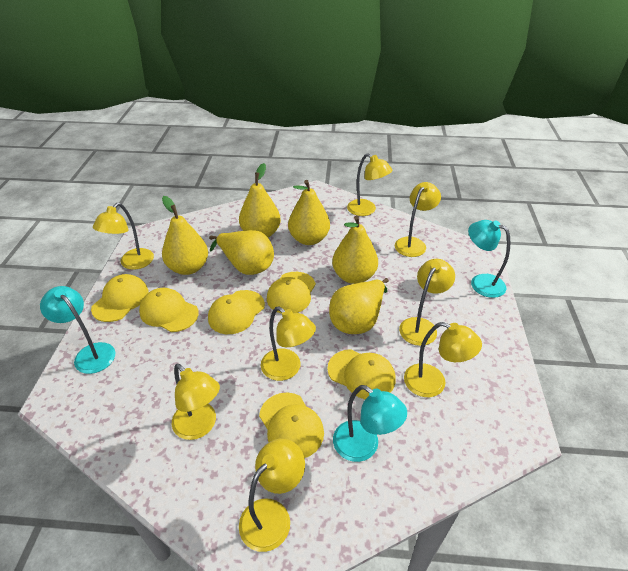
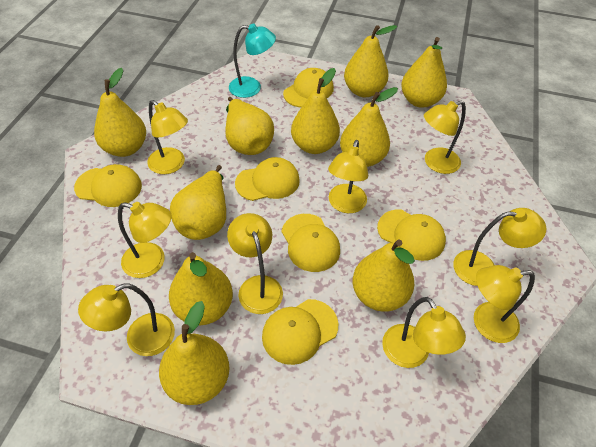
turquoise lamp: [40,286,115,374] [333,385,407,462] [468,220,510,298] = 3 -> [229,24,276,98] = 1
yellow lamp: [93,203,154,270] [172,364,220,440] [239,439,305,552] [261,307,316,381] [347,153,393,216] [395,182,441,257] [399,259,455,346] [404,322,482,397] = 8 -> [78,284,175,356] [118,202,172,278] [147,100,188,174] [227,213,283,314] [328,140,368,213] [382,297,466,368] [424,100,466,174] [453,208,547,286] [474,265,535,343] = 9
yellow pear: [162,196,208,275] [209,230,274,275] [239,163,281,238] [288,180,330,245] [329,278,389,334] [332,216,378,284] = 6 -> [94,68,146,157] [159,301,230,405] [169,252,233,325] [170,165,226,240] [226,97,274,155] [291,68,340,154] [340,87,398,167] [344,25,397,97] [353,240,415,312] [401,37,447,108] = 10

